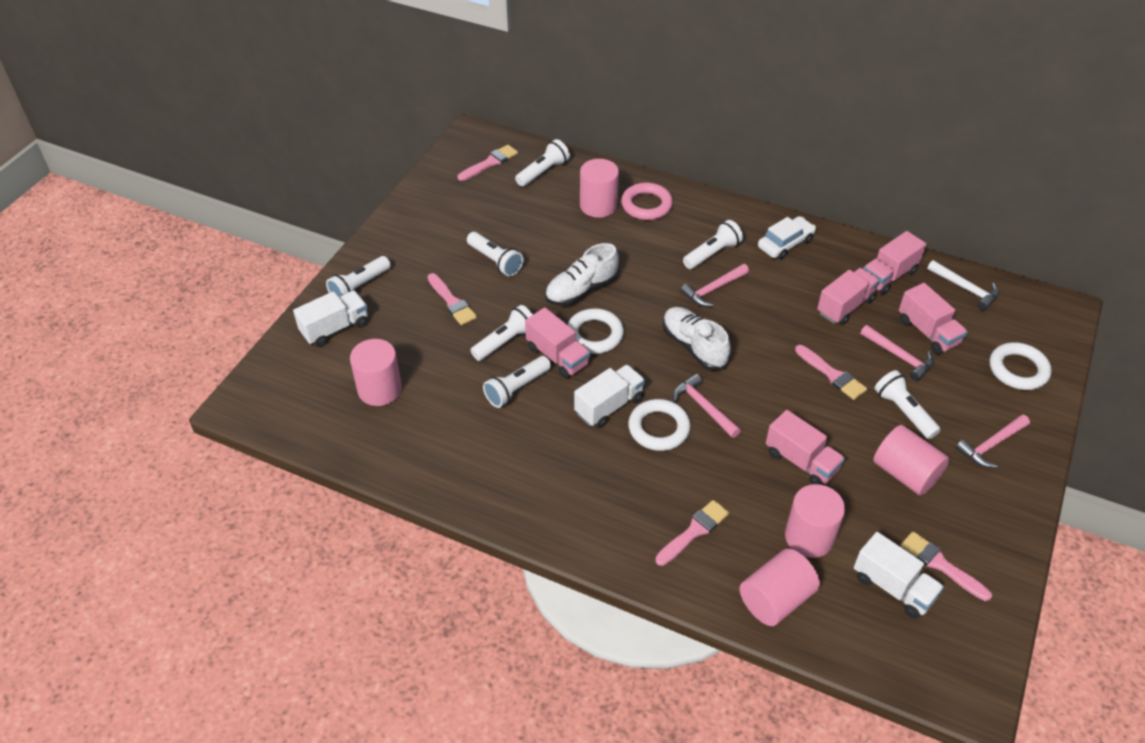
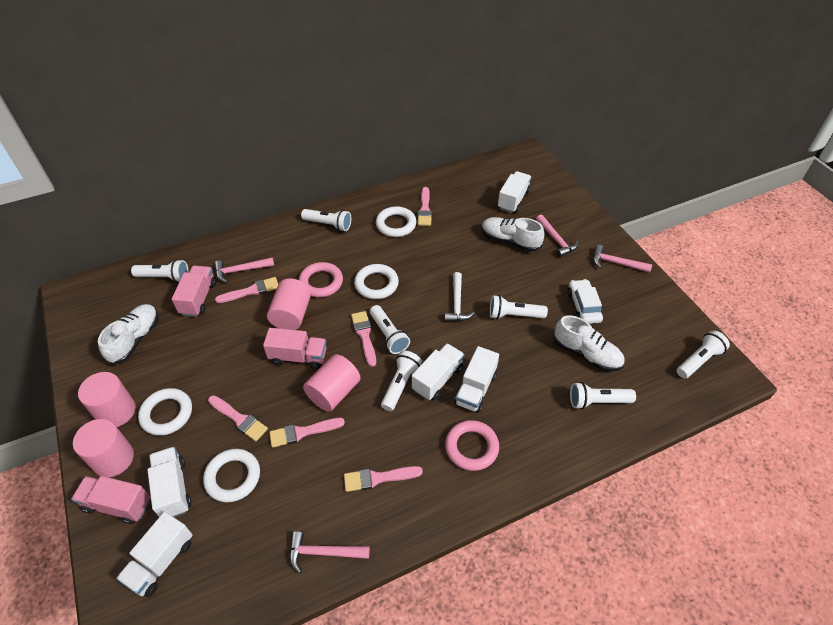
pink brush: [428,273,477,325] [458,145,518,181] [655,500,729,566] [795,345,867,400] [900,531,992,601] = 5 -> [208,395,268,441] [215,277,278,303] [269,418,345,448] [344,466,423,492] [351,311,376,367] [418,187,432,226] = 6
pink cylinder: [350,339,402,406] [580,159,619,218] [740,549,820,626] [785,484,845,558] [873,425,949,495] = 5 -> [73,419,134,477] [78,372,136,427] [267,278,311,330] [303,354,361,412] = 4
pink ring: [621,183,673,220] = 1 -> [299,262,343,297] [445,420,499,471] = 2
pink truck: [525,307,590,379] [766,410,845,485] [817,268,880,325] [863,231,926,294] [899,283,968,355] = 5 -> [71,476,150,524] [172,266,216,317] [263,328,326,369] = 3
white ring: [568,308,624,354] [628,399,691,451] [990,342,1052,390] = 3 -> [138,388,192,436] [203,449,260,502] [354,264,399,299] [376,206,416,237] = 4
white shoe: [545,243,619,306] [663,307,731,371] = 2 -> [98,304,159,365] [482,217,544,252] [554,315,625,372] = 3
white truck: [293,291,368,347] [574,365,645,428] [854,532,944,619] = 3 -> [116,512,193,597] [147,447,191,517] [412,343,464,400] [454,346,499,413] [498,171,531,213] = 5

